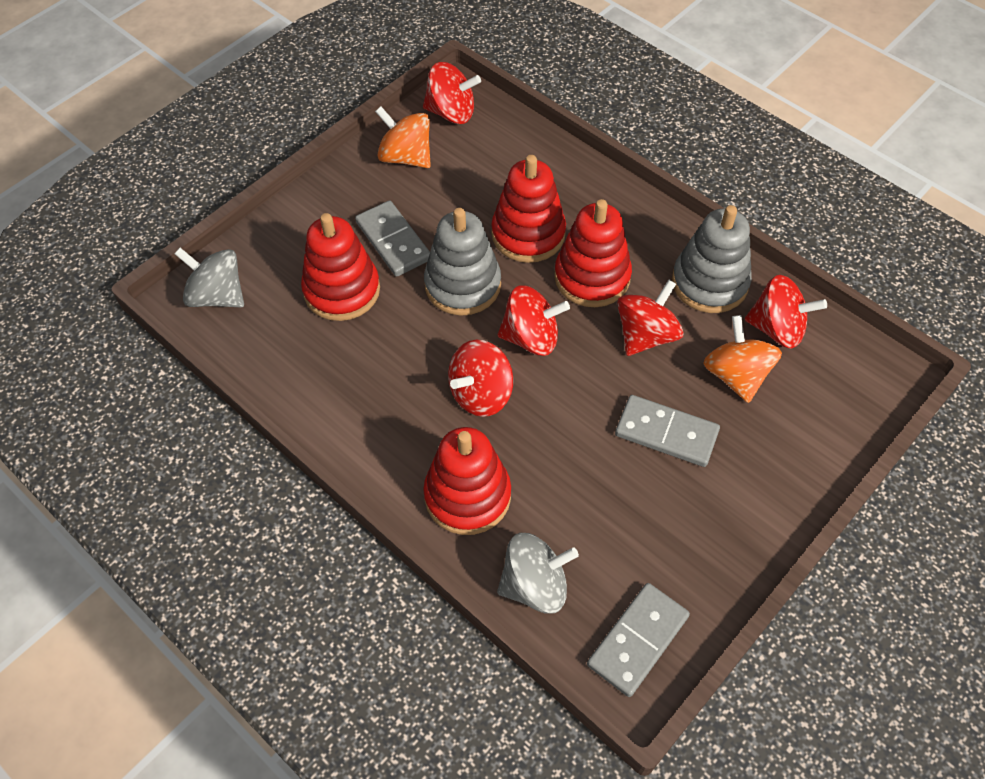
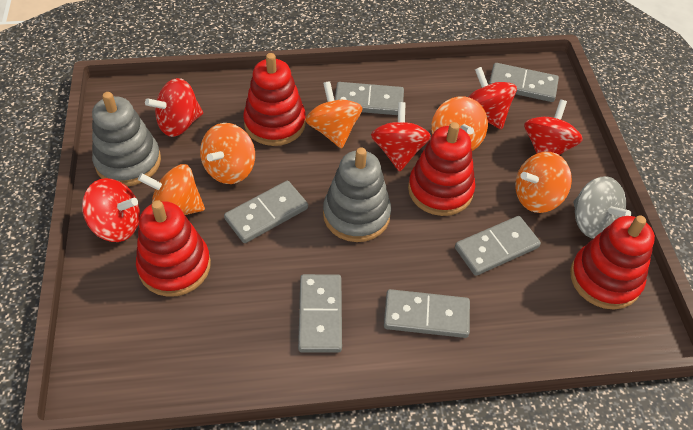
grey domino: [355,200,430,277] [587,583,690,697] [615,395,720,467] = 3 -> [224,181,308,243] [298,274,342,353] [335,82,404,115] [384,289,470,338] [455,216,541,276] [489,63,559,102] = 6
grey spinning top: [174,248,244,307] [497,533,579,614] = 2 -> [573,176,631,239] = 1
orange spinning top: [375,106,431,168] [703,315,782,403] = 2 -> [138,164,205,215] [200,123,255,184] [305,81,363,149] [431,96,488,151] [515,152,572,213] = 5

